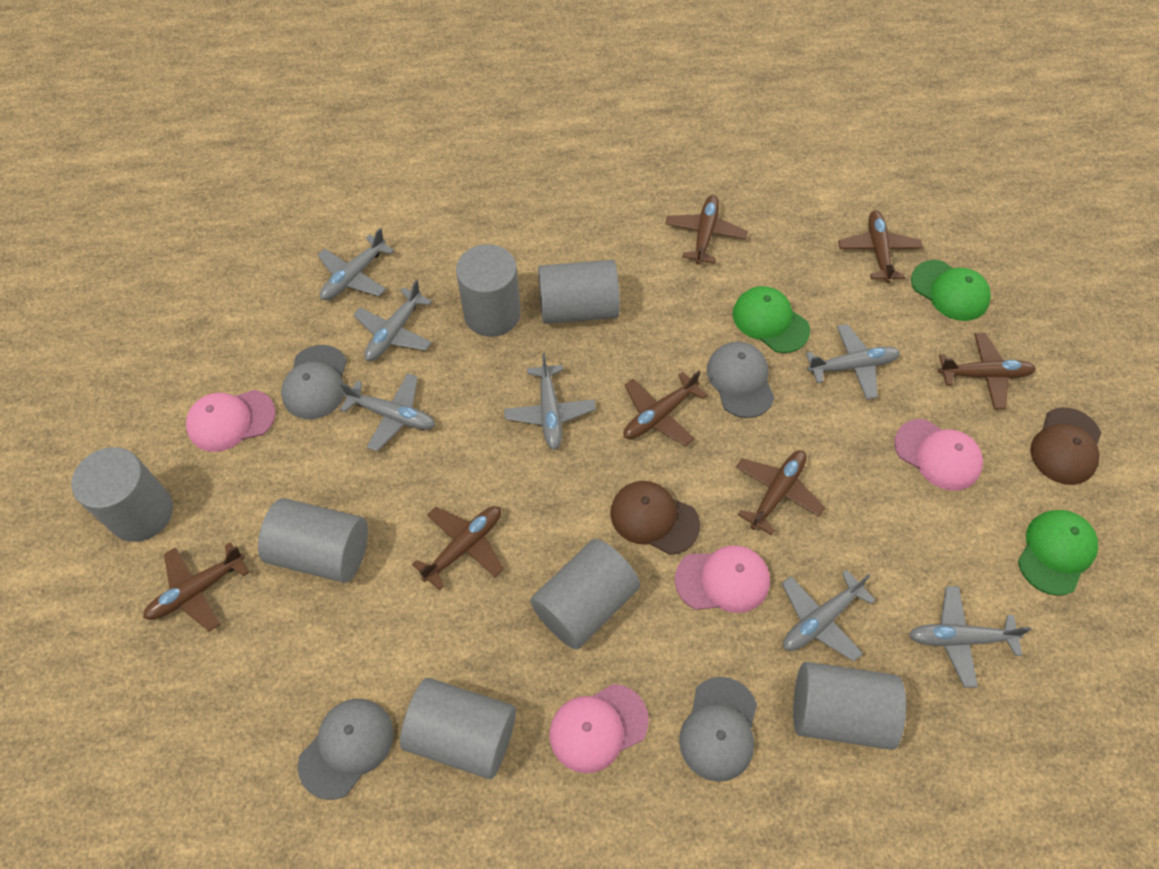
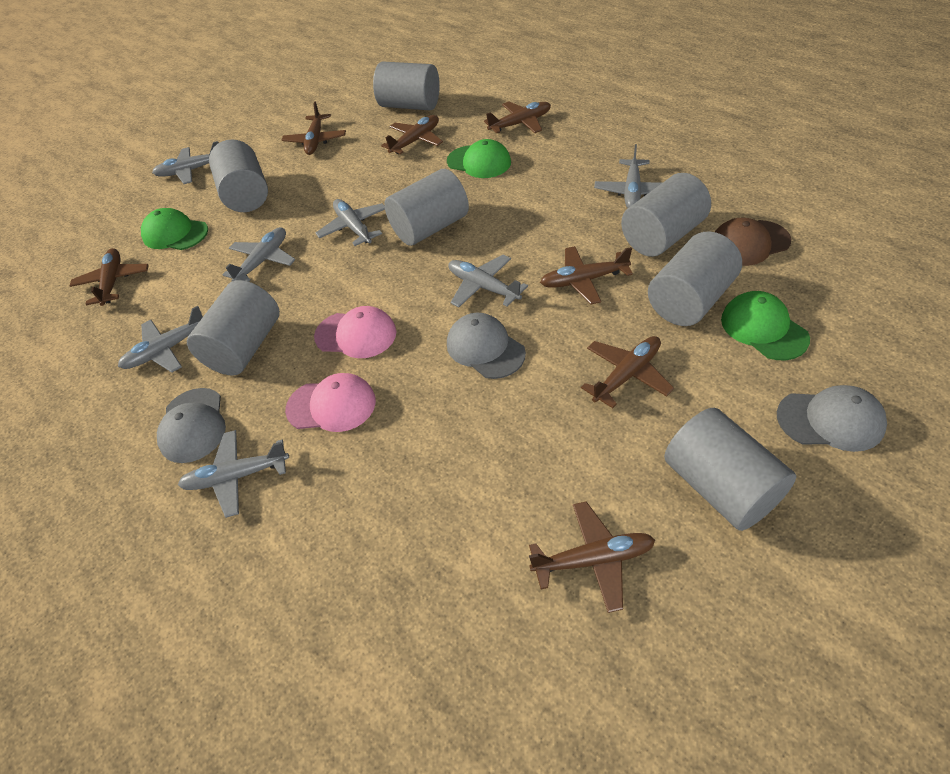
brown cap: [610,481,700,555] [1030,407,1101,485] = 2 -> [715,218,791,266] = 1
grey cap: [281,345,347,419] [298,699,394,800] [679,677,757,782] [707,342,774,418] = 4 -> [157,388,226,463] [447,313,526,379] [777,385,887,452] = 3
pink cap: [186,390,276,452] [549,684,649,773] [675,545,770,613] [894,419,983,490] = 4 -> [285,373,376,432] [314,306,396,358] = 2

